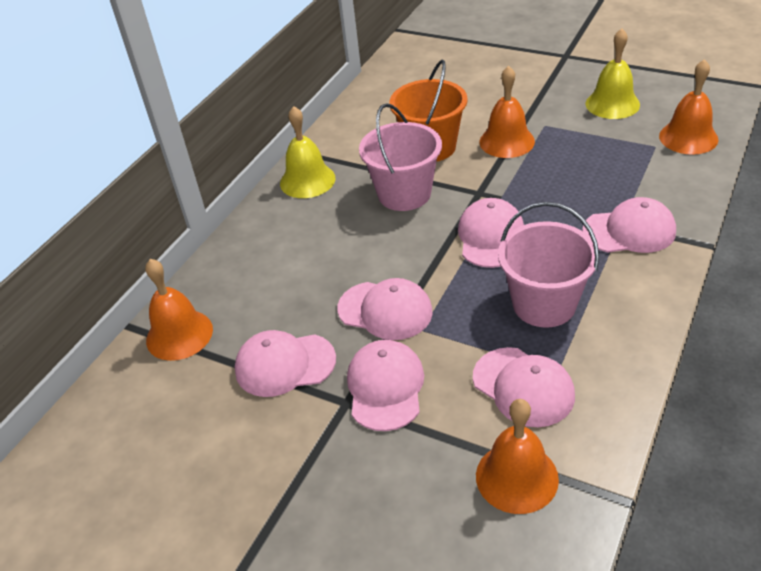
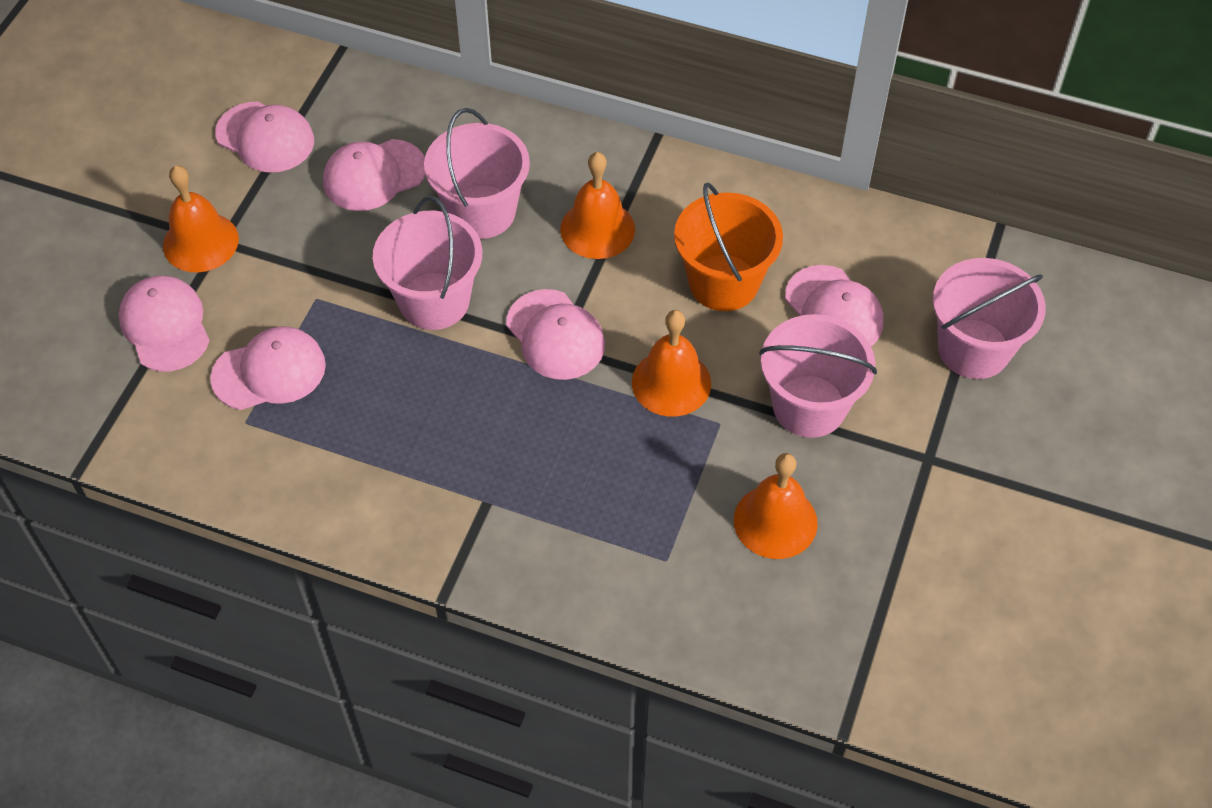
pink bucket: [359,103,442,211] [498,202,599,328] = 2 -> [373,196,482,330] [424,108,530,239] [759,314,877,438] [933,258,1046,379] = 4
yellow bell: [280,106,335,198] [586,29,640,119] = 2 -> none = 0

